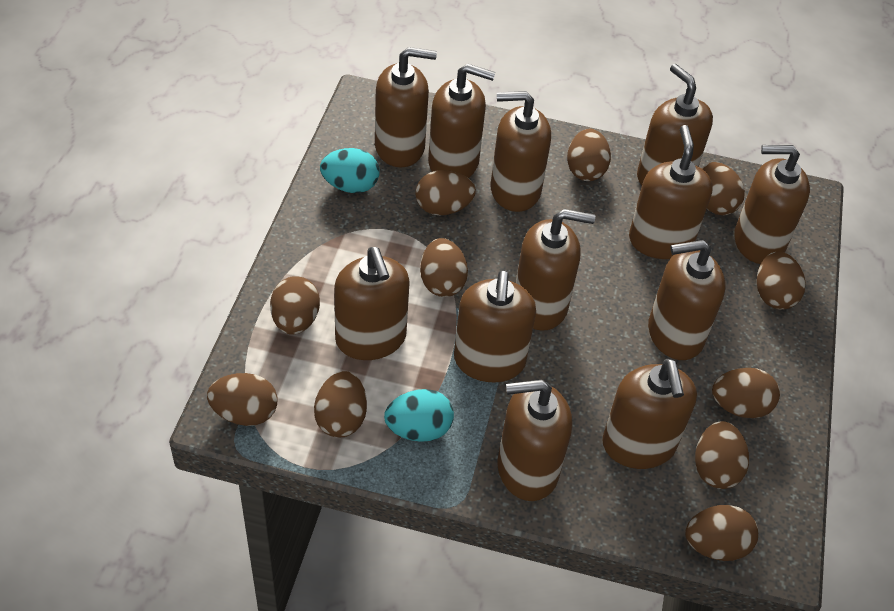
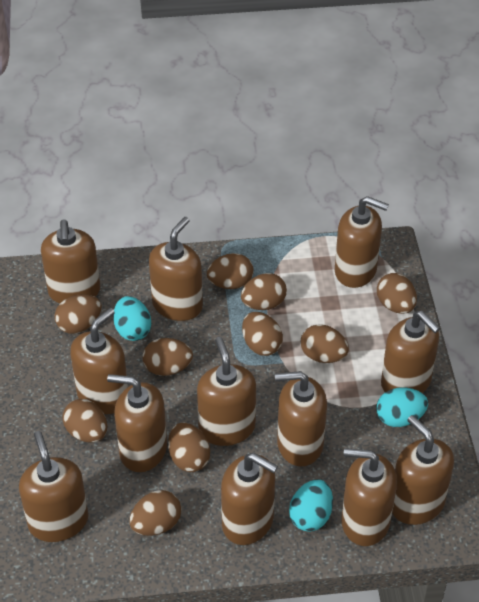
brown egg: [207,373,277,426] [270,276,320,335] [314,371,367,437] [416,170,476,215] [420,238,468,297] [567,129,611,181] [685,505,758,561] [695,421,749,489] [702,162,745,215] [712,368,780,418] [757,251,805,310] = 11 -> [55,294,101,334] [63,399,107,443] [129,490,181,536] [143,338,193,376] [168,423,210,472] [207,253,254,289] [241,273,287,310] [242,312,283,356] [301,324,349,363] [377,273,417,314] = 10
turquoise egg: [320,148,379,193] [384,389,454,442] = 2 -> [113,296,151,341] [289,479,333,532] [376,387,428,427] = 3

